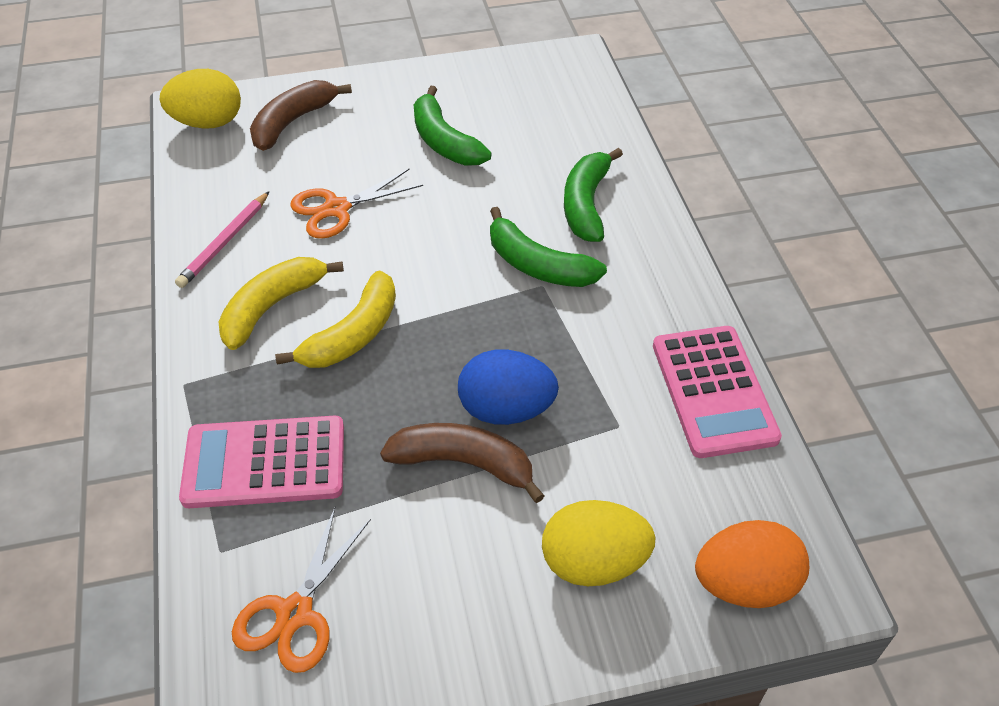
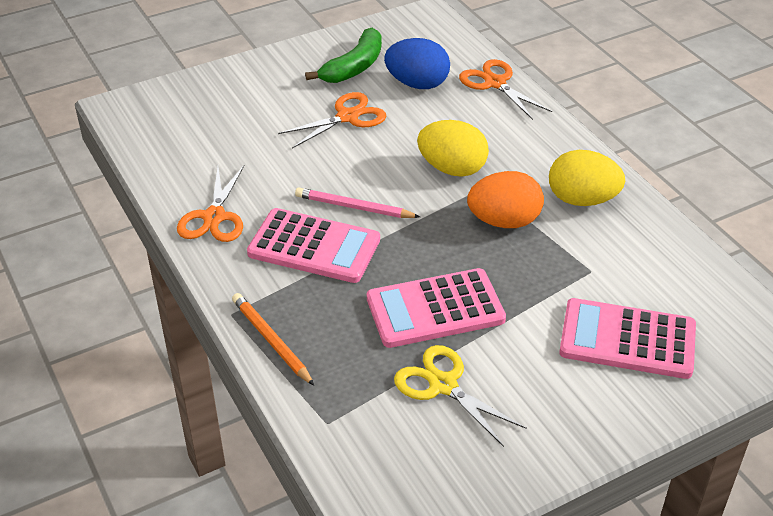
brown banana: [250,80,352,151] [380,423,545,503] = 2 -> none = 0
green banana: [414,86,492,166] [490,207,607,287] [564,148,623,242] = 3 -> [305,28,382,83] = 1
orange pencil: none = 0 -> [232,293,314,386] = 1
orange scissors: [232,508,371,673] [290,169,423,239] = 2 -> [177,164,245,242] [278,92,386,148] [459,59,552,120] = 3
pink calculator: [179,416,344,508] [653,326,782,458] = 2 -> [247,208,380,283] [367,268,506,348] [559,298,696,379] = 3
yellow banana: [219,257,344,350] [275,270,396,368] = 2 -> none = 0
yellow scissors: none = 0 -> [394,345,527,447] = 1

